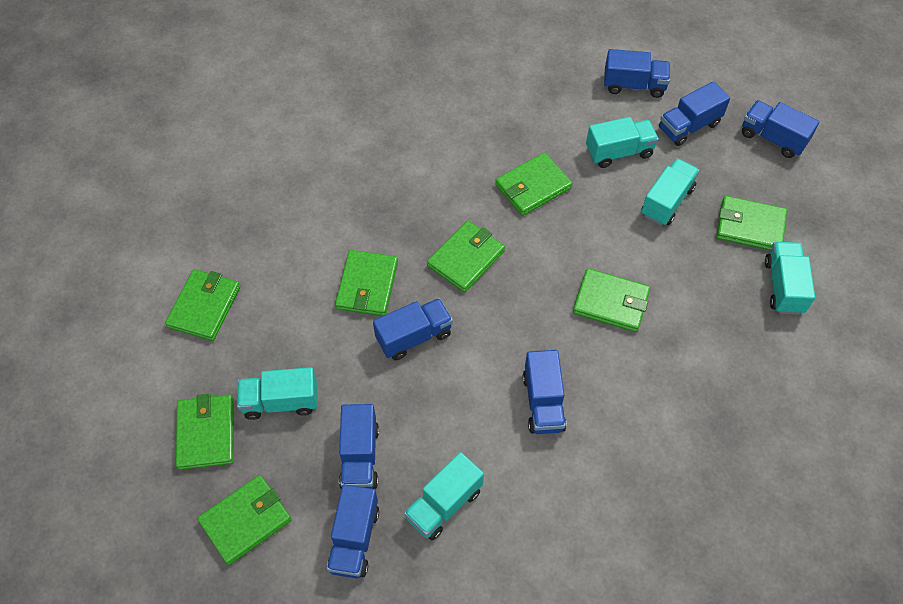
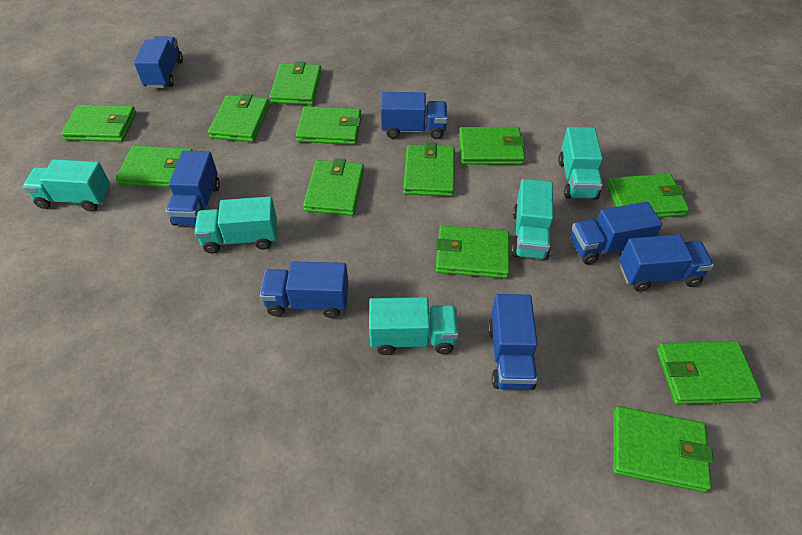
green wallet: [165,269,240,341] [176,394,234,470] [197,475,292,565] [335,250,398,316] [427,220,505,292] [495,153,572,216] [573,268,650,332] [716,196,787,250] = 8 -> [61,105,137,142] [116,145,193,188] [208,94,270,142] [269,61,322,105] [296,106,362,145] [303,158,364,216] [403,142,455,196] [436,225,510,279] [459,127,525,165] [607,174,689,218] [613,406,713,493] [657,341,762,405] = 12

